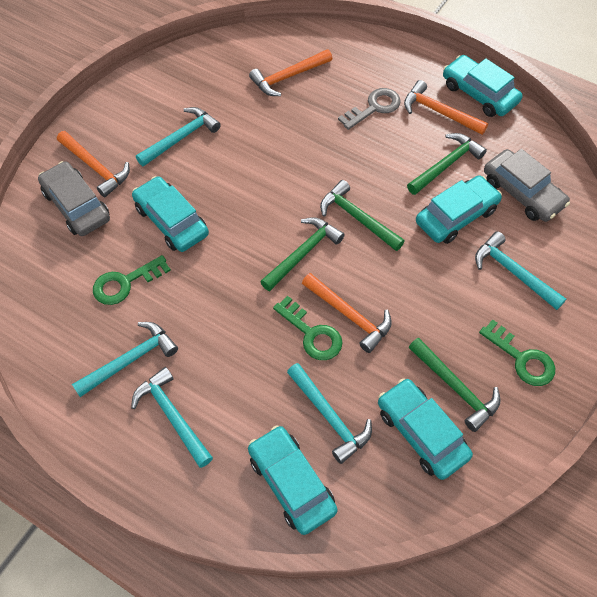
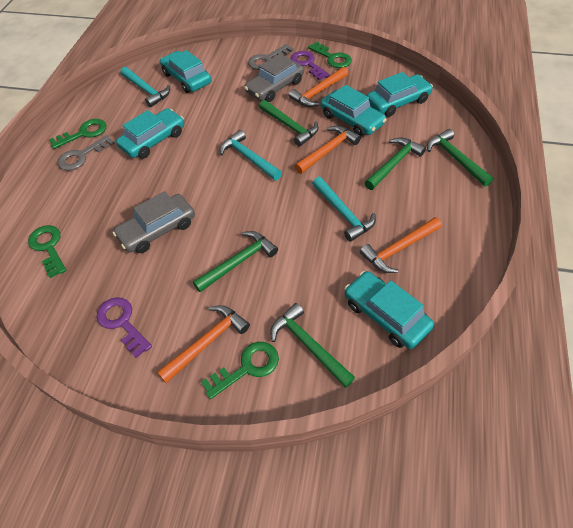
green hammer: [260,217,345,291] [320,180,405,251] [407,133,487,195] [409,338,500,432] = 4 -> [193,231,278,292] [259,100,319,147] [271,303,355,388] [365,137,426,190] [427,129,493,187] = 5
green key: [93,255,171,305] [273,296,343,360] [479,319,555,386] = 3 -> [28,225,67,278] [49,119,106,149] [201,342,279,399] [308,42,352,68] = 4
grey key: [338,88,401,130] = 1 -> [58,135,115,171] [248,44,294,70] = 2
purple key: none = 0 -> [96,297,152,358] [291,51,330,80] = 2
turquoise hammer: [72,322,178,397] [131,367,213,468] [136,107,221,167] [287,363,372,464] [475,231,566,310] = 5 -> [121,67,170,107] [220,130,282,180] [312,177,376,242] = 3

